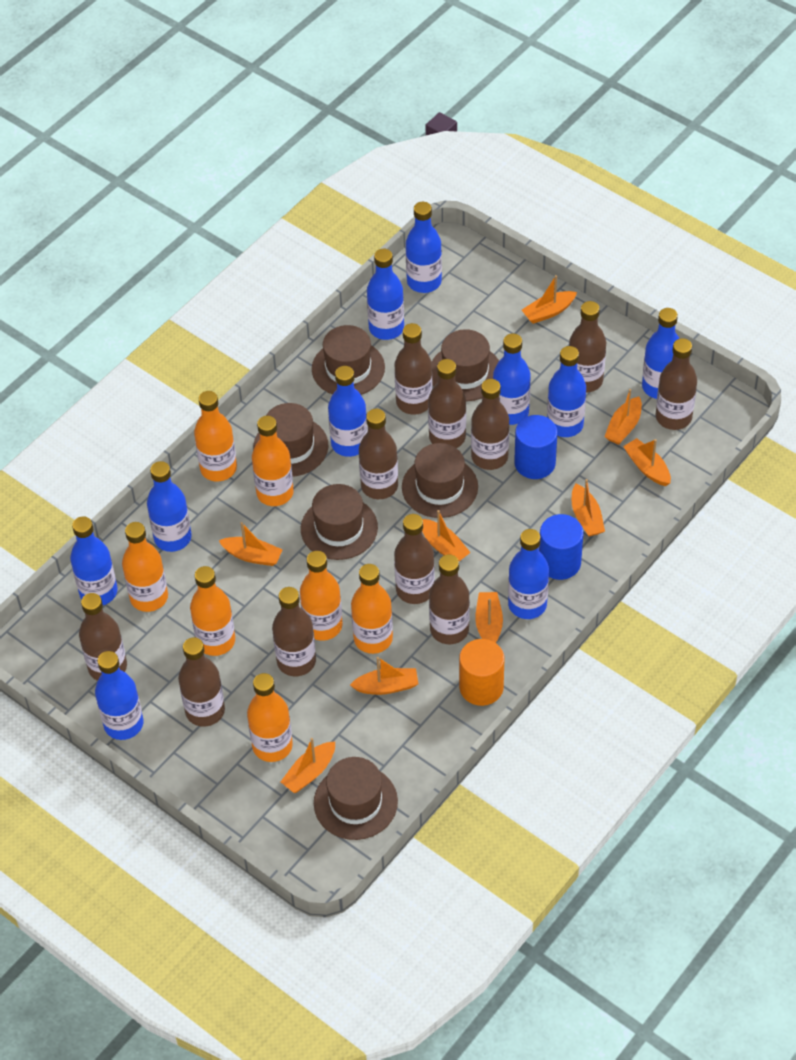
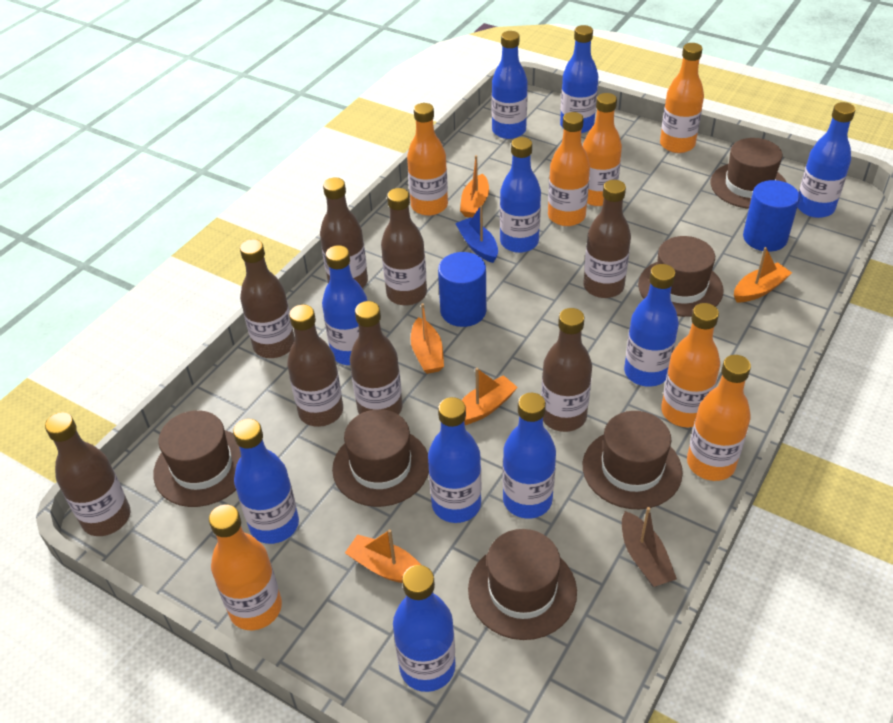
blue boat: none = 0 -> [455,205,498,263] = 1
brown boat: none = 0 -> [622,507,677,587] = 1
brown bottle: [79,593,127,681] [178,637,225,727] [272,587,316,676] [359,409,398,499] [394,323,433,415] [394,514,435,604] [428,359,466,448] [429,554,470,644] [471,379,510,470] [569,301,606,393] [655,338,697,430] = 11 -> [45,412,130,536] [240,239,295,358] [287,304,343,427] [320,178,368,288] [350,301,402,415] [381,188,427,306] [541,308,592,432] [584,180,631,298] = 8
orange boat: [219,522,283,566] [281,738,335,793] [350,657,419,695] [422,510,471,561] [475,592,503,643] [522,275,577,324] [572,479,605,537] [604,389,642,445] [623,438,671,486] = 9 -> [345,529,421,583] [410,303,444,374] [460,155,489,218] [462,368,518,425] [734,247,792,302] = 5
orange cylinder: [459,639,505,706] = 1 -> none = 0

